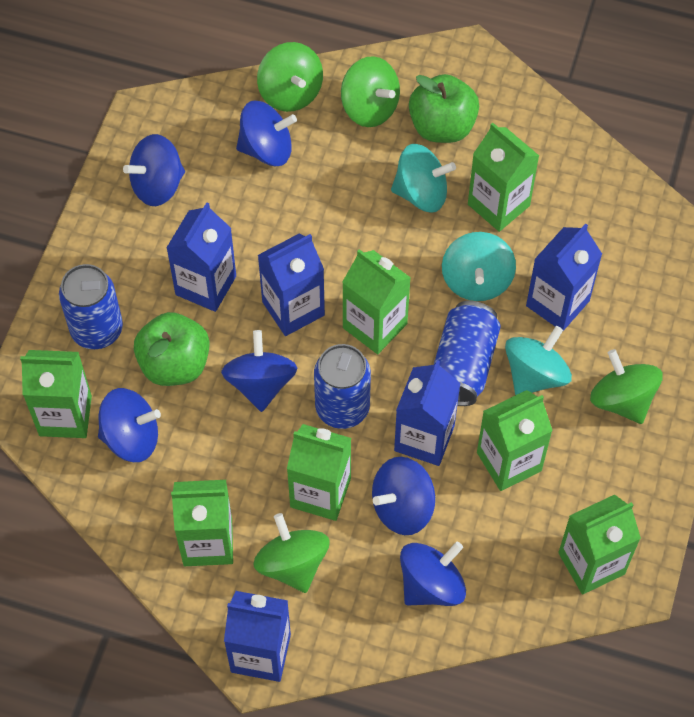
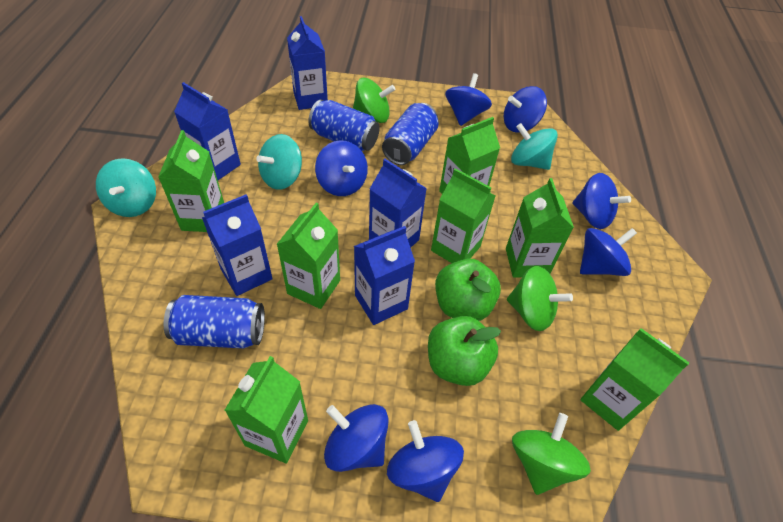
blue spinning top: [98,388,161,462] [123,134,185,206] [221,330,297,412] [236,101,297,166] [372,457,435,535] [400,542,466,606] = 6 -> [315,140,368,196] [324,404,388,472] [387,420,464,502] [445,73,492,126] [504,86,547,133] [572,173,631,229] [580,228,637,276] = 7
green spinning top: [253,513,330,593] [257,42,323,112] [341,56,400,127] [590,349,663,424] = 4 -> [353,78,395,123] [507,266,573,331] [512,413,591,495] = 3

